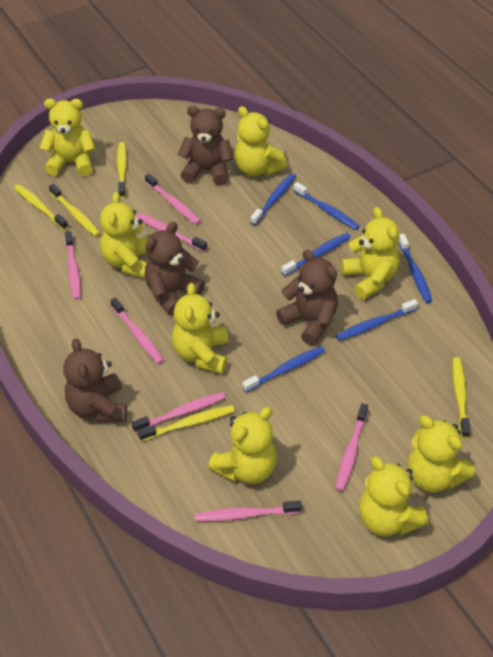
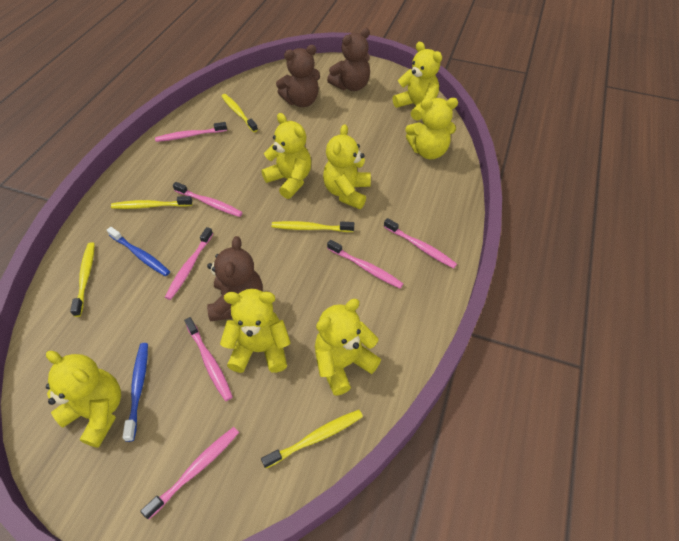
blue toothbrush: [242,346,325,392] [250,173,296,225] [281,233,351,276] [293,182,360,230] [336,299,418,341] [398,234,432,303] = 6 -> [107,227,170,276] [122,343,148,442] = 2
brown teddy bear: [64,338,127,423] [144,222,205,316] [178,106,233,186] [276,250,338,345] = 4 -> [207,236,263,322] [276,45,320,107] [327,28,370,91] = 3
yellow teddy bear: [40,99,95,176] [100,192,149,278] [172,283,228,374] [208,407,277,484] [234,106,287,176] [341,207,400,300] [359,457,429,536] [407,415,475,492] = 8 -> [46,351,121,448] [220,289,291,373] [261,113,311,199] [315,299,381,396] [323,124,371,209] [392,42,442,121] [406,98,458,159] = 7

